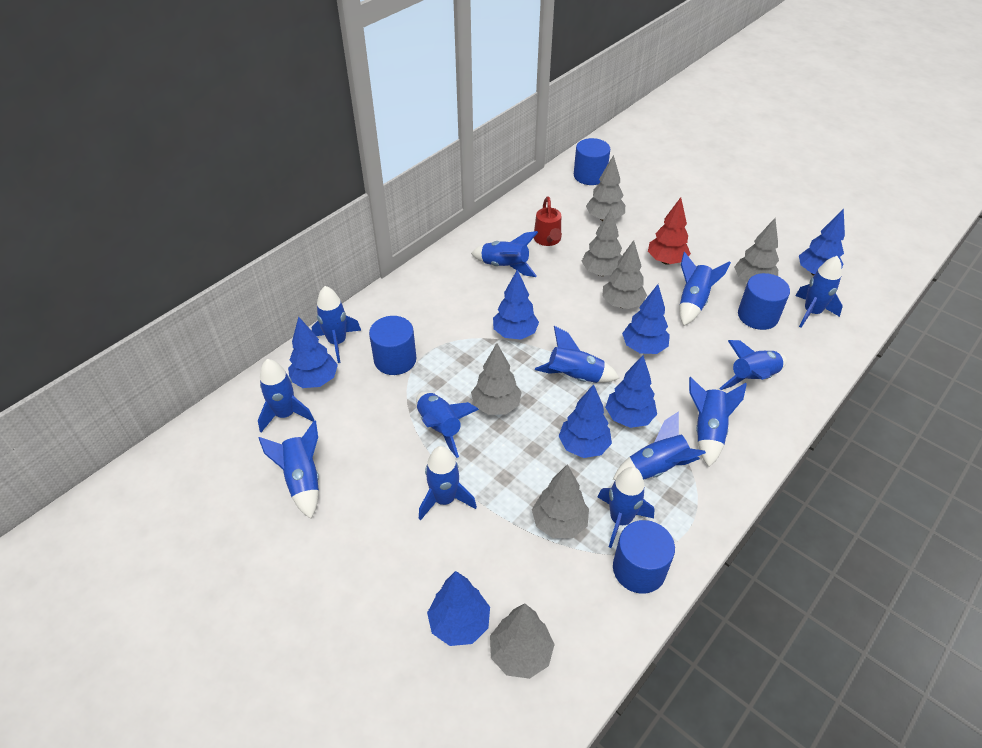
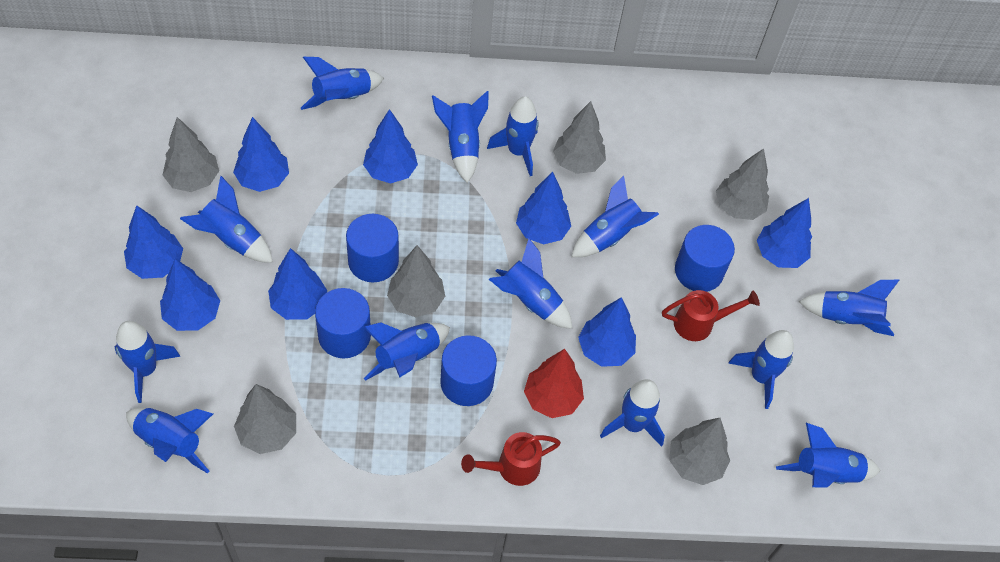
blue tree: [288,316,338,388] [427,571,490,646] [493,269,539,340] [559,384,612,458] [605,355,657,428] [622,284,670,354] [799,209,845,276] = 7 -> [124,205,183,279] [160,259,220,331] [233,117,289,192] [268,248,327,320] [363,109,418,183] [516,172,571,245] [578,297,636,367] [757,198,812,268] = 8
grey tree: [471,343,522,415] [490,603,555,679] [532,464,589,538] [581,209,622,276] [586,155,625,221] [602,240,647,309] [734,218,779,282] = 7 -> [163,117,219,192] [234,384,296,454] [387,245,445,317] [553,101,606,174] [669,418,730,485] [716,148,769,220] = 6
red watering can: [534,197,562,246] = 1 -> [461,432,561,486] [662,290,760,341] = 2

